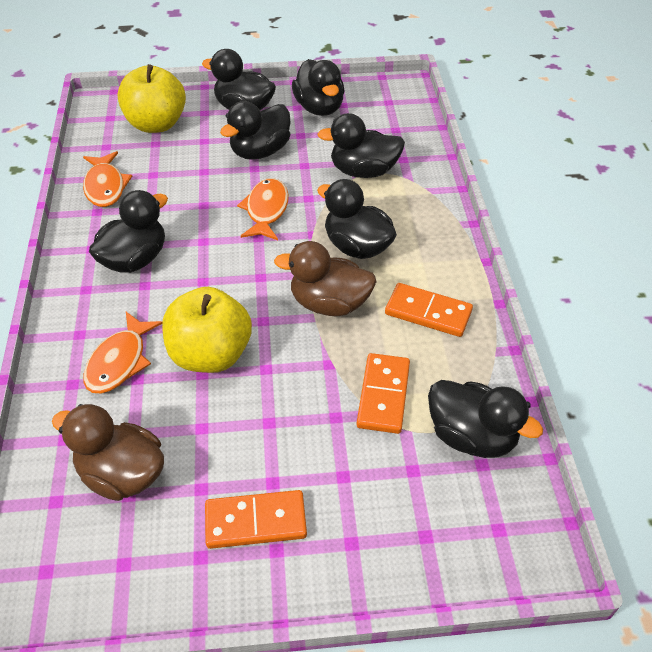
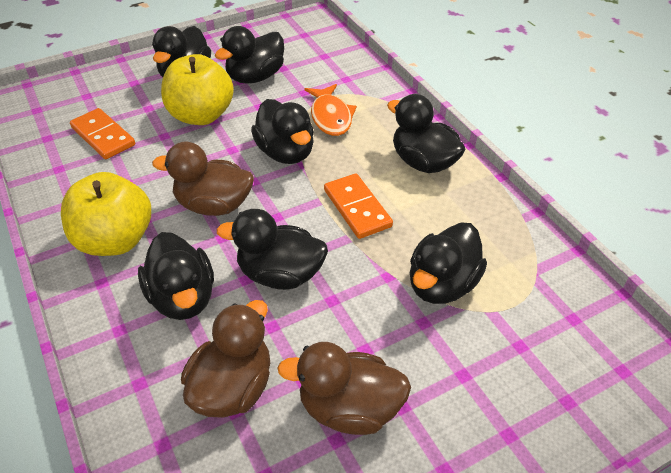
brown duck: [52,404,164,501] [274,241,377,316] = 2 -> [152,142,254,216] [181,300,270,418] [277,342,411,435] = 3
orange domino: [205,490,307,549] [357,353,410,434] [385,283,473,337] = 3 -> [70,108,135,159] [324,173,393,239] = 2
orange fish: [83,151,132,207] [83,312,163,394] [237,178,289,240] = 3 -> [304,84,357,136] = 1

